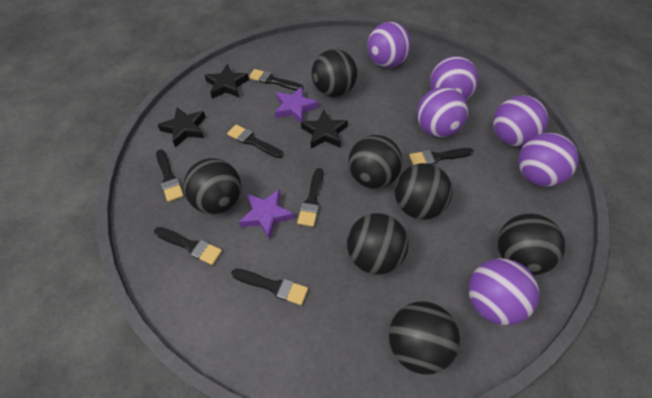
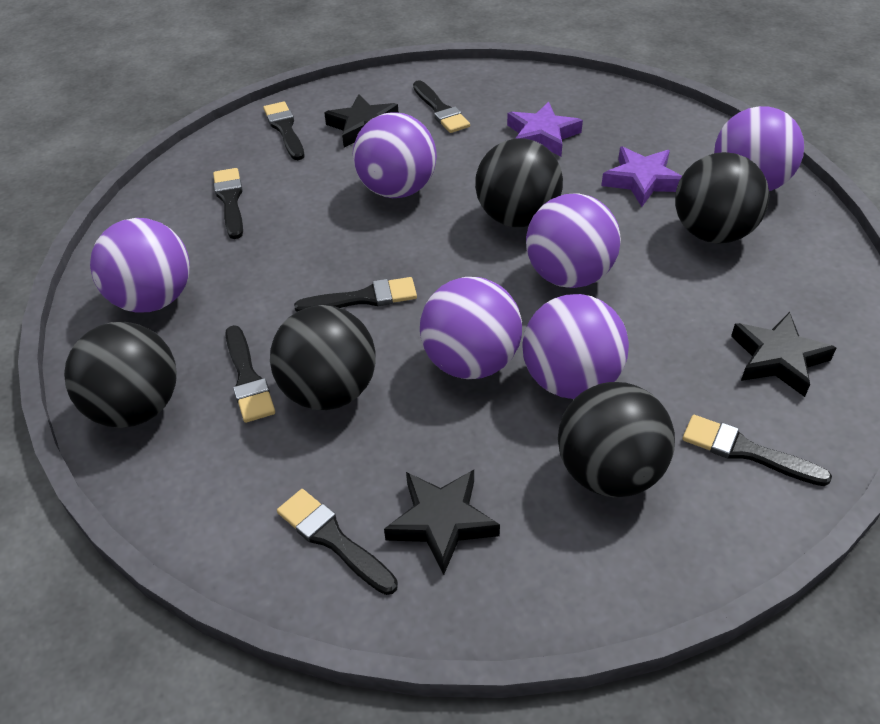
black ball: [184,158,241,214] [312,49,357,97] [347,213,409,274] [348,135,402,189] [389,301,460,375] [395,163,453,220] [498,214,565,275] = 7 -> [64,322,177,428] [270,305,376,410] [475,138,563,227] [558,382,675,497] [675,152,769,244] = 5

